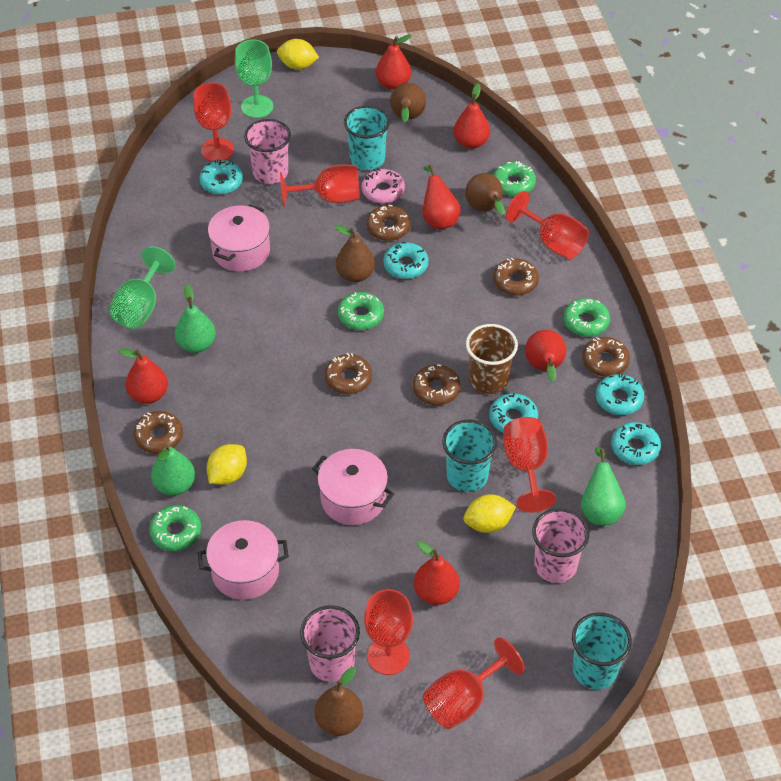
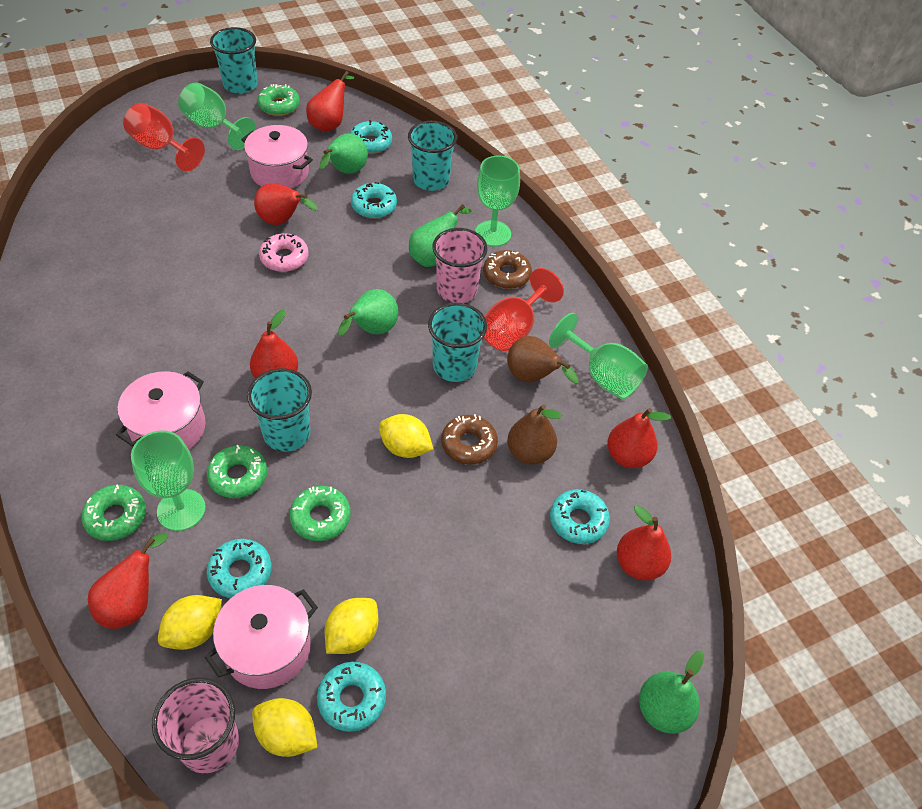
brown cup: [466,324,518,394] = 1 -> none = 0
brown donut: [133,411,183,453] [325,353,372,394] [367,205,411,241] [413,364,461,405] [493,257,539,296] [582,337,630,377] = 6 -> [441,414,498,464] [483,250,532,289] = 2
brown pear: [315,667,363,736] [335,225,375,282] [390,83,426,122] [465,173,505,215] = 4 -> [507,336,579,383] [507,404,562,465] = 2
green goblet: [109,246,175,329] [235,40,273,118] = 2 -> [131,431,206,531] [178,82,256,150] [475,156,520,247] [549,313,648,399] = 4
green pear: [151,444,195,496] [175,284,216,353] [581,447,626,525] = 3 -> [320,133,368,174] [338,289,398,336] [409,204,472,267] [639,651,705,734] = 4
pink cup: [244,119,291,184] [300,605,360,682] [532,508,589,583] = 3 -> [152,677,239,773] [432,228,487,303] = 2
red goblet: [193,83,234,162] [280,164,360,207] [364,589,413,675] [423,637,525,729] [503,417,556,513] [506,191,589,259] = 6 -> [123,103,205,171] [484,268,564,351] = 2
turquoise cup: [344,106,390,170] [442,419,497,492] [572,612,632,689] = 3 -> [210,27,258,94] [247,368,312,452] [408,121,457,191] [428,303,487,382] = 4
yellow lemon: [207,444,247,485] [277,39,319,69] [463,495,516,533] = 3 -> [158,595,222,650] [252,698,317,757] [325,598,378,654] [379,414,433,458] = 4

